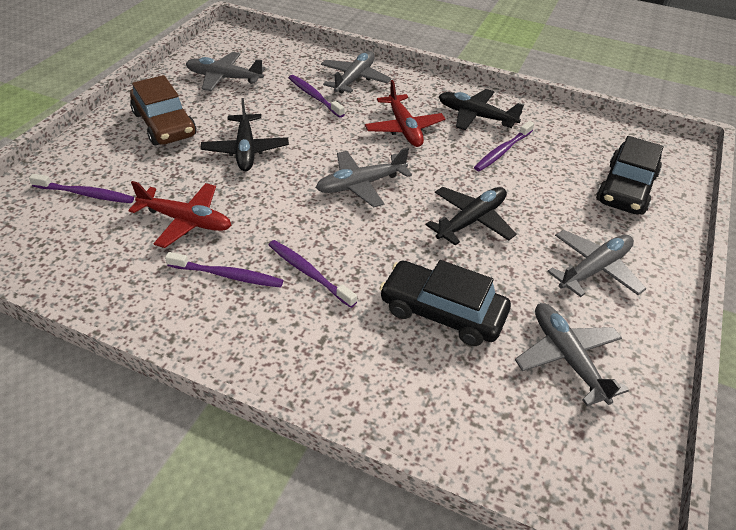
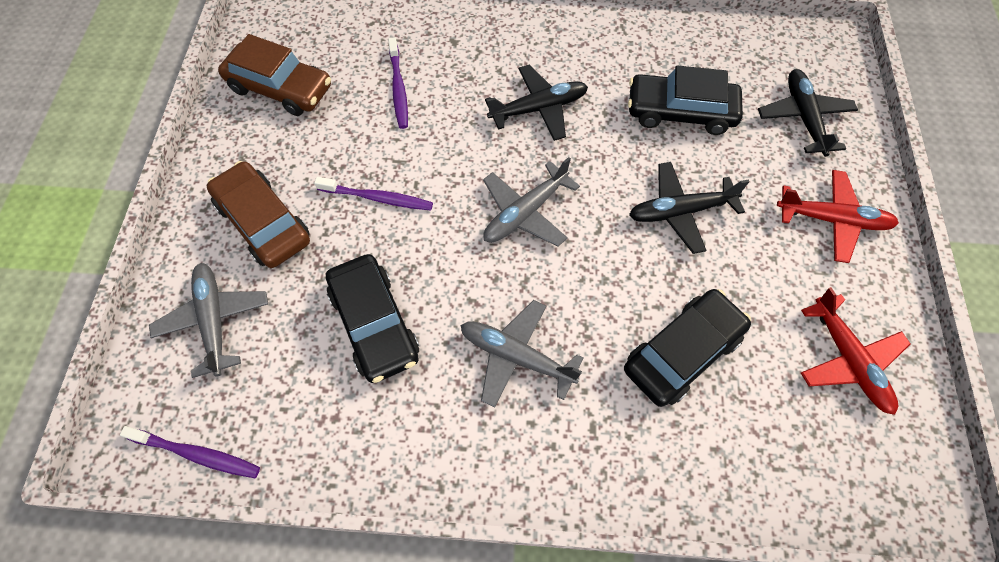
black car: [379,260,511,346] [596,136,663,214] = 2 -> [326,254,419,383] [624,289,751,407] [628,65,743,135] = 3
brown car: [130,75,196,145] = 1 -> [207,161,310,268] [218,34,331,116] = 2
grey plane: [186,52,266,91] [316,147,412,207] [321,51,391,93] [515,303,629,406] [547,230,647,297] = 5 -> [149,263,268,378] [460,300,583,408] [483,157,580,247] = 3
purple toothbrush: [29,174,134,203] [165,252,283,288] [269,240,357,308] [289,75,345,118] [474,121,534,172] = 5 -> [120,426,260,478] [314,177,433,210] [388,37,408,129] = 3

